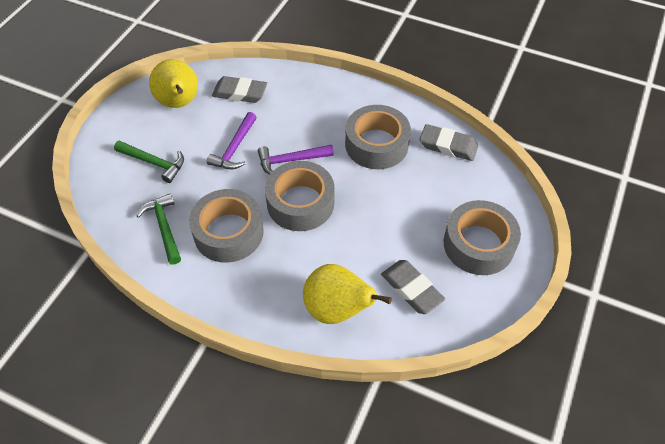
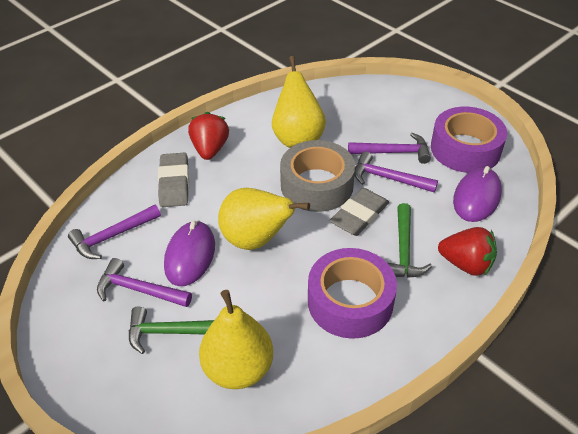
grey eraser: [212,76,267,103] [381,260,445,314] [420,124,478,161] = 3 -> [158,153,189,207] [329,188,389,236] = 2
grey tape: [189,189,264,263] [265,161,334,231] [345,105,411,169] [444,200,521,275] = 4 -> [280,140,355,212] = 1
purple hammer: [207,112,257,169] [258,145,334,175] = 2 -> [68,205,161,259] [97,258,192,307] [348,133,431,164] [354,151,438,193] = 4
purple mouse: none = 0 -> [164,220,215,286] [453,166,502,222] = 2
purple tape: none = 0 -> [308,248,397,339] [431,107,507,173] = 2
red strawberry: none = 0 -> [188,112,229,160] [438,227,497,276] = 2
yellow pear: [149,59,198,108] [303,264,392,324] = 2 -> [199,290,273,389] [218,188,310,250] [272,56,326,148] = 3

